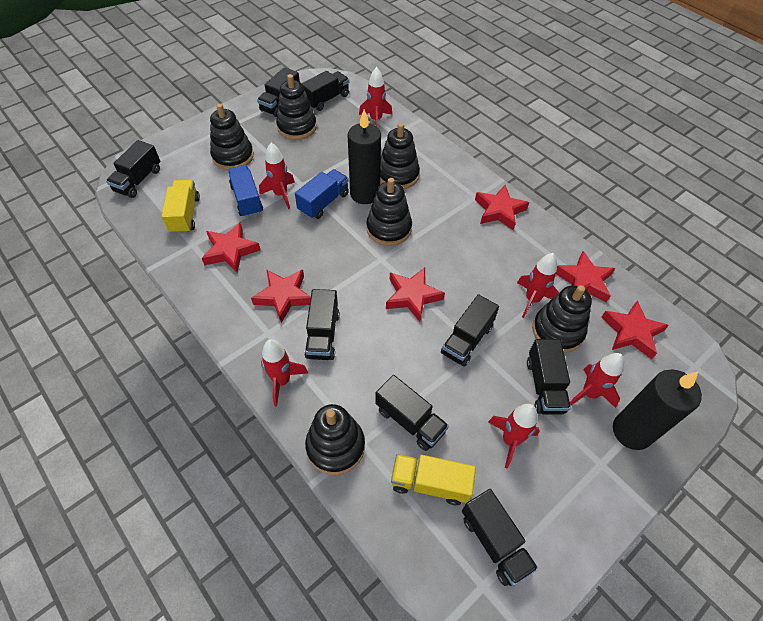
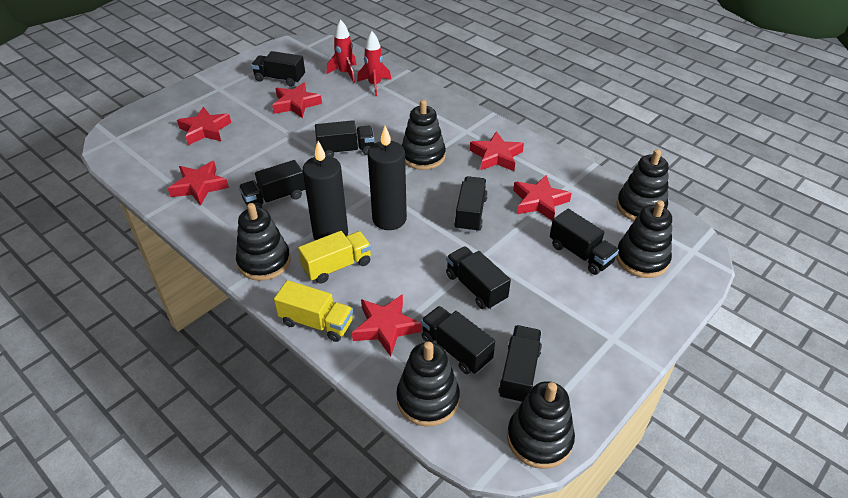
blue truck: [228,165,263,218] [295,169,349,219] = 2 -> none = 0
red rocket: [259,143,295,209] [261,339,308,406] [359,67,392,127] [488,404,540,468] [517,253,559,318] [570,353,624,408] = 6 -> [326,20,357,83] [357,31,391,96] = 2

